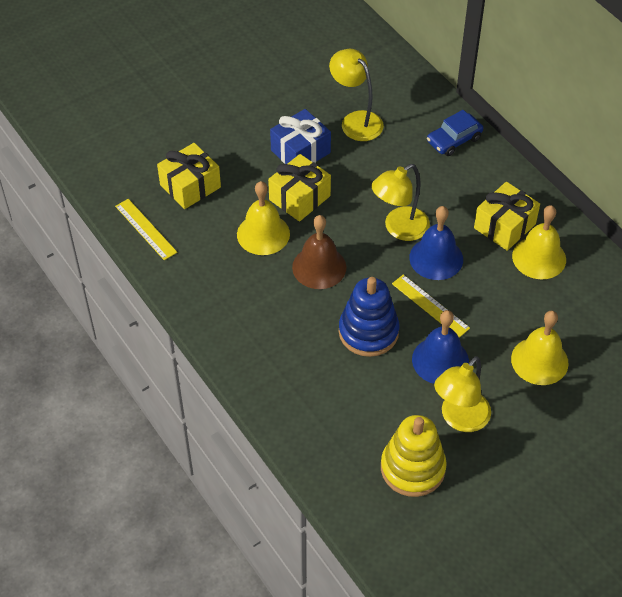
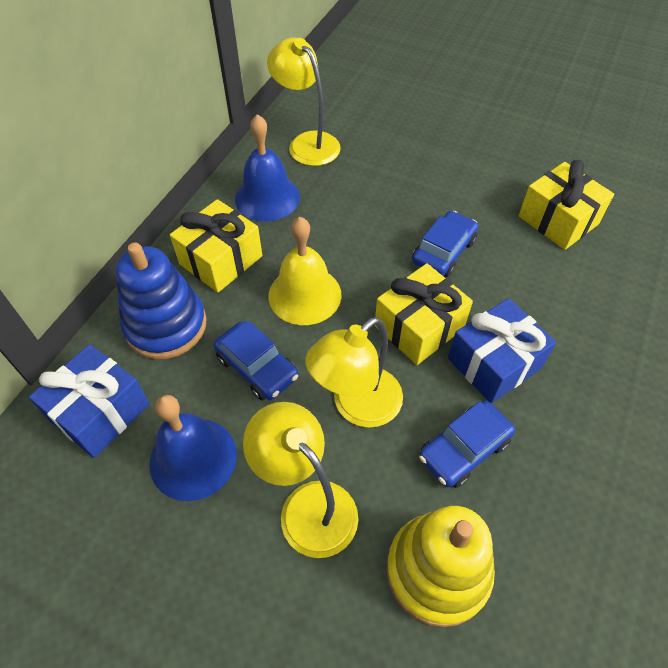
blue car: [427,110,483,156] = 1 -> [214,320,299,401] [412,211,478,277] [419,401,515,488] = 3
blue gift: [270,109,331,164] = 1 -> [29,344,150,458] [448,298,556,403] = 2
brown bell: [292,215,346,289] = 1 -> none = 0
yellow bell: [237,181,290,255] [511,311,569,385] [512,205,566,279] = 3 -> [268,217,341,325] = 1
yellow ruler: [115,199,177,260] [392,275,470,338] = 2 -> none = 0

